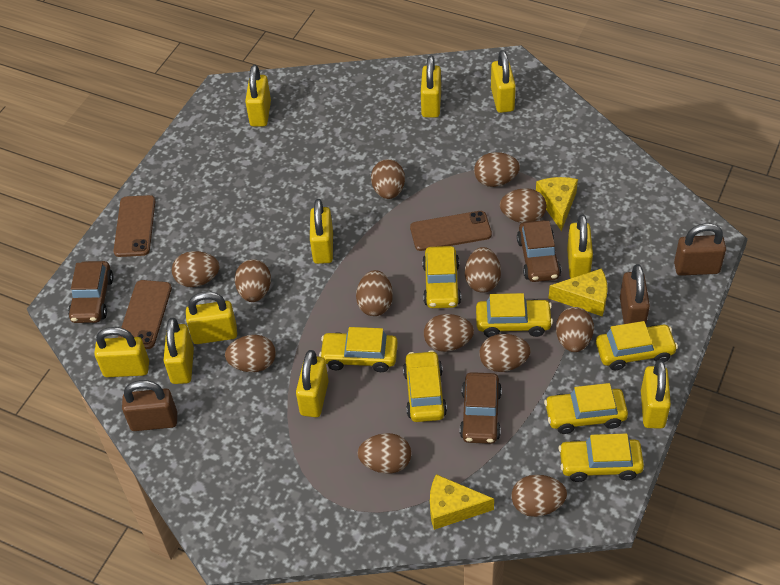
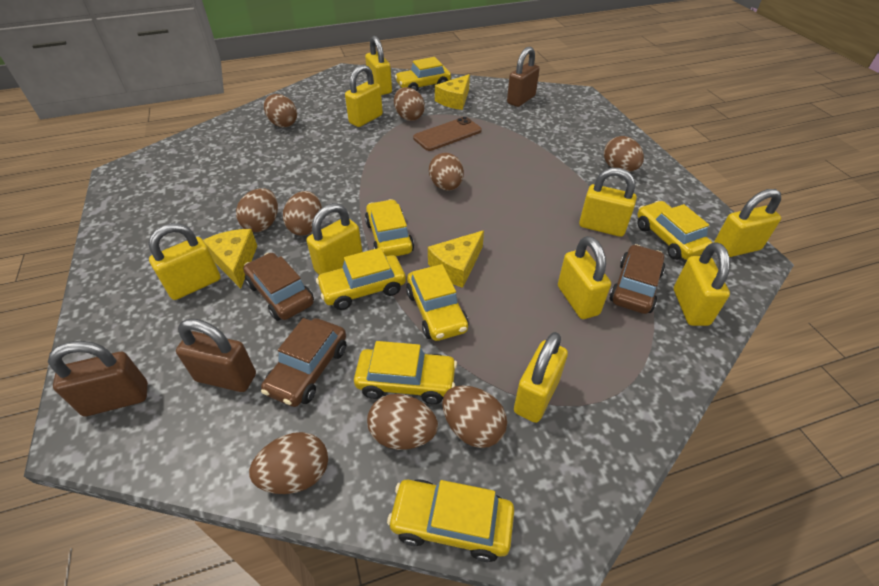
brown egg: [172,251,220,287] [225,335,276,372] [235,259,271,302] [356,270,393,316] [358,433,411,474] [371,159,405,199] [424,314,474,352] [465,247,501,293] [474,152,520,187] [479,334,531,372] [500,188,546,223] [512,475,567,517] [556,307,594,352] = 13 -> [236,188,278,232] [249,432,328,494] [264,94,297,127] [283,191,322,236] [367,394,438,450] [394,87,425,121] [429,153,464,191] [442,385,507,448] [604,136,644,172] = 9
brown phone: [113,195,155,257] [118,280,172,349] [410,211,492,251] = 3 -> [413,117,482,151] = 1
yellow padlock: [94,327,149,377] [163,318,194,384] [186,292,237,344] [245,65,271,126] [296,350,329,417] [310,199,333,264] [421,55,441,118] [491,50,516,113] [567,214,593,278] [641,360,671,429] = 10 -> [148,223,221,300] [307,203,363,275] [345,64,383,127] [365,36,392,95] [514,332,568,423] [558,236,611,319] [579,168,637,237] [674,242,730,326] [714,189,781,257] = 9

